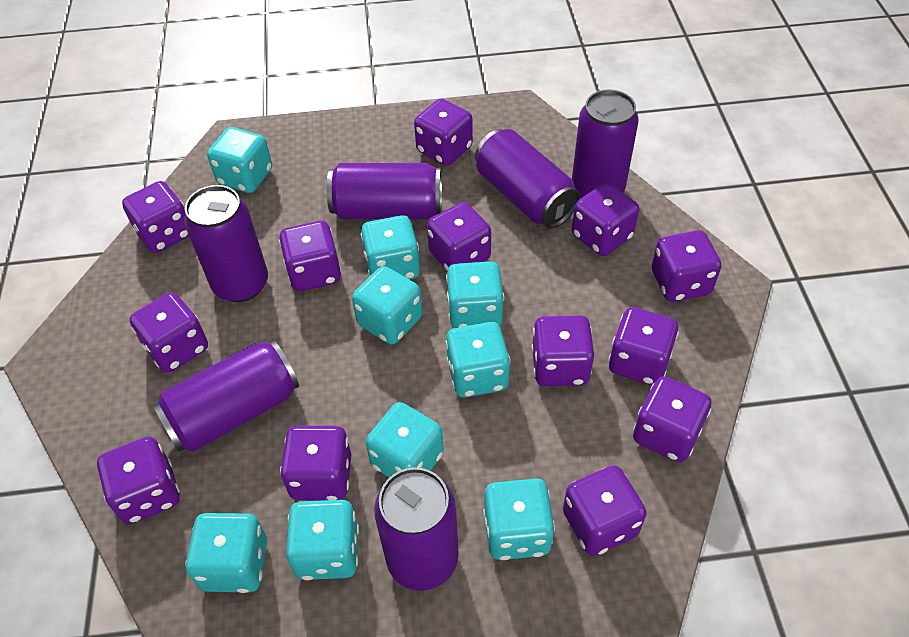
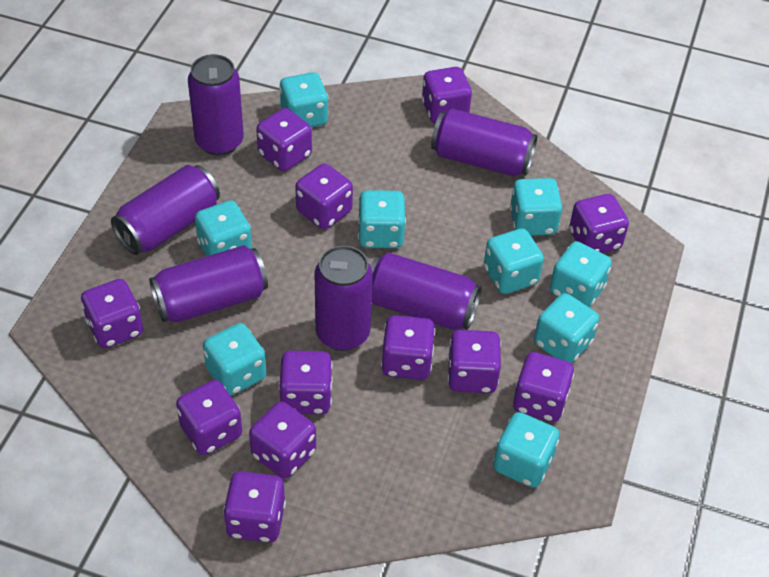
purple dice: [97,437,180,524] [122,181,189,253] [130,292,208,373] [279,221,341,291] [280,426,351,501] [414,99,473,166] [427,202,491,271] [532,315,594,386] [563,465,647,556] [572,183,639,256] [609,307,679,385] [633,376,712,462] [652,230,721,302] = 13 -> [81,279,143,348] [176,380,242,455] [223,471,286,543] [249,402,316,479] [256,108,312,171] [279,351,333,414] [295,163,353,229] [381,315,435,380] [422,67,472,124] [448,330,501,393] [513,352,574,422] [569,194,629,253] = 12

